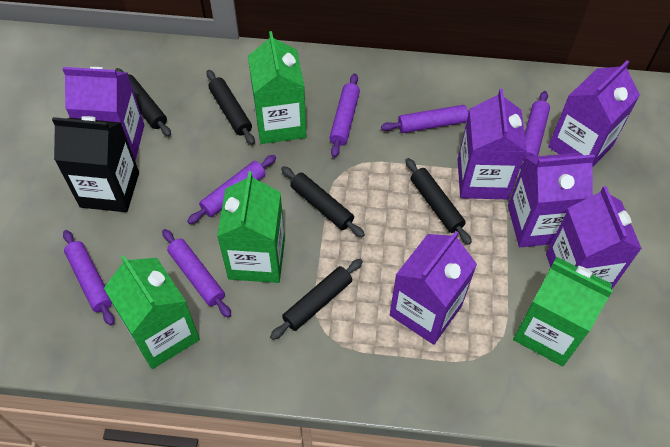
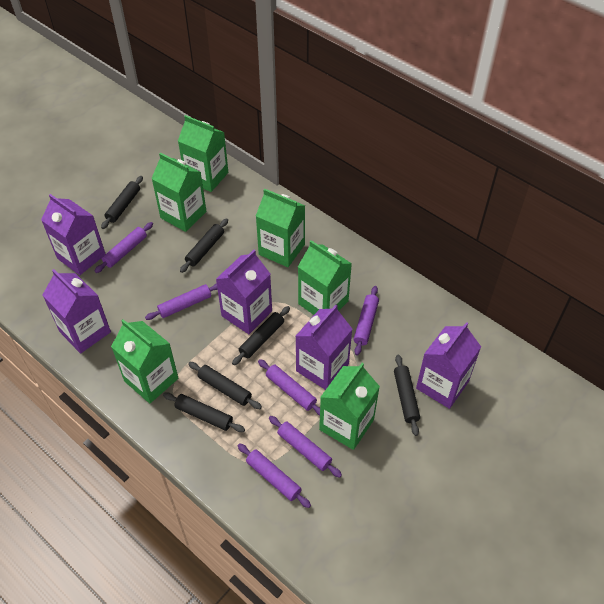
black carton: [52,116,139,212] = 1 -> none = 0
black rolling pin: [115,68,171,136] [206,70,255,145] [270,259,363,340] [281,166,365,237] [405,158,472,245] = 5 -> [101,176,143,229] [163,392,245,432] [180,218,228,273] [188,362,262,409] [232,306,290,365] [394,355,420,436] = 6
green carton: [104,255,200,369] [217,172,285,283] [248,31,306,144] [513,257,613,367] = 4 -> [111,319,178,403] [151,153,207,232] [178,115,228,192] [256,189,305,267] [298,240,352,315] [319,363,380,450] = 6
purple carton: [63,67,144,161] [390,231,477,345] [457,89,527,199] [508,153,595,247] [546,186,642,289] [548,60,640,167] = 6 -> [41,194,105,275] [43,269,111,354] [216,250,272,334] [296,305,352,390] [416,322,481,409] = 5

